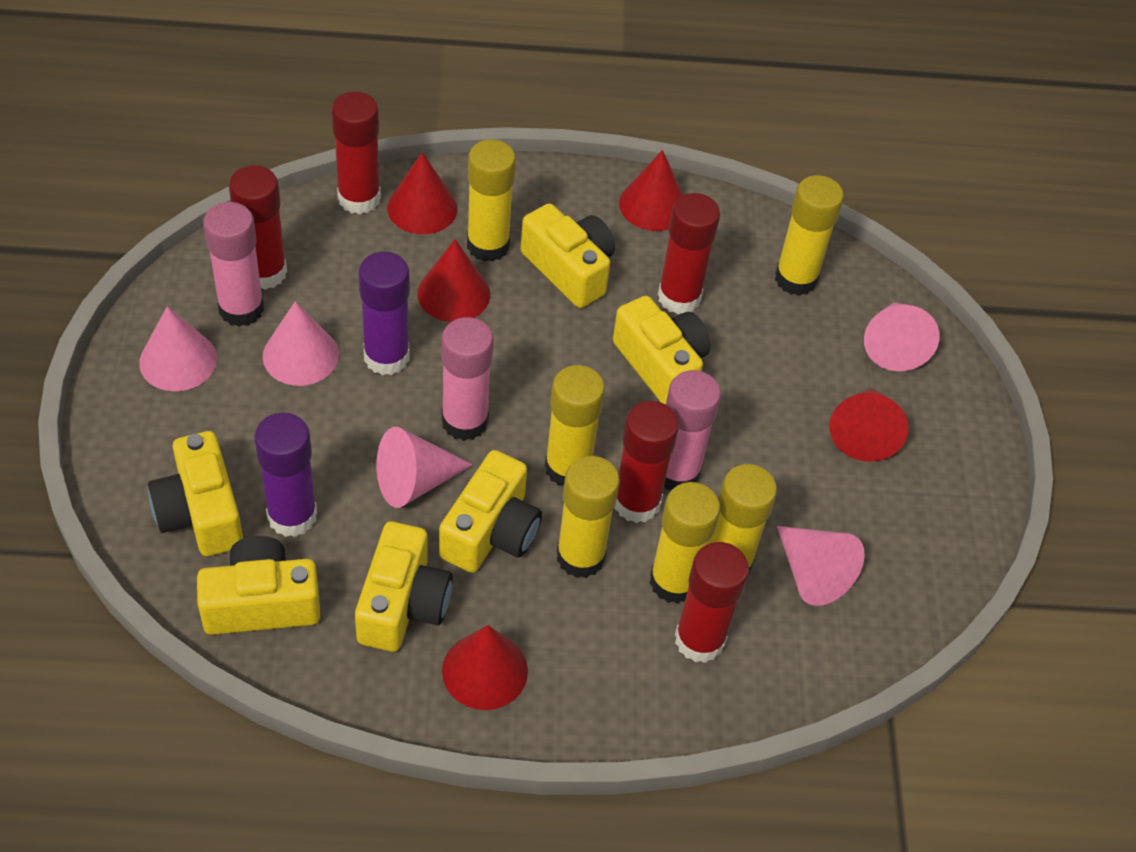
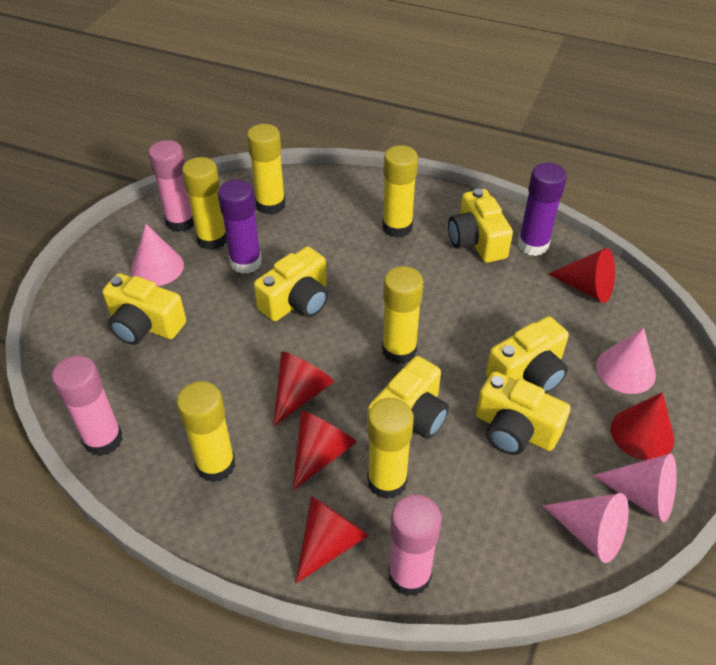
pink cone: [139,306,217,391] [262,301,339,386] [376,427,473,508] [777,526,865,606] [864,302,939,371] = 5 -> [131,224,184,286] [543,493,629,563] [593,454,677,522] [596,327,656,394] = 4
red glue stick: [229,165,287,290] [331,91,381,214] [615,401,679,523] [658,193,720,314] [675,542,749,663] = 5 -> none = 0

